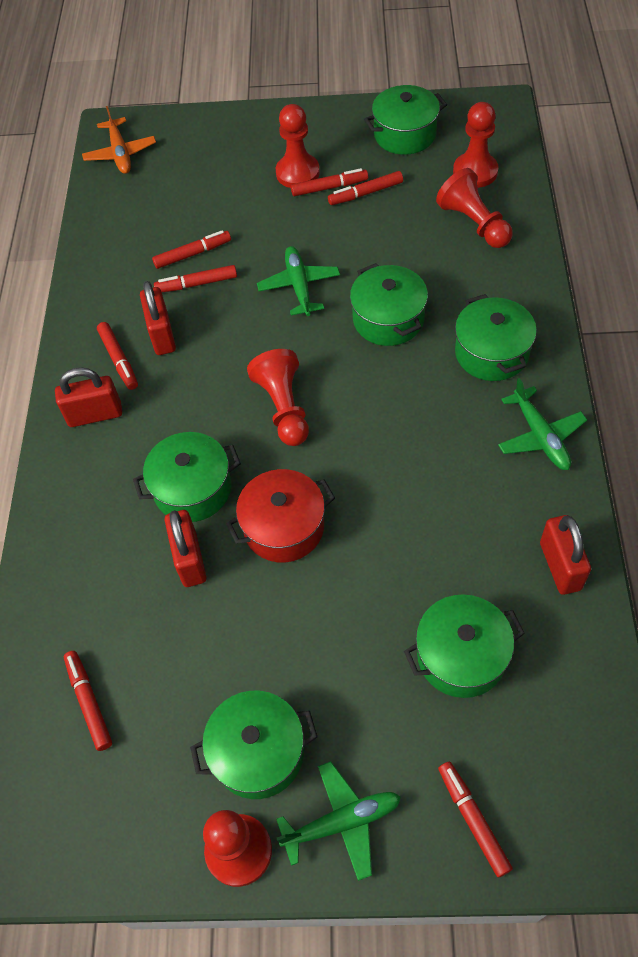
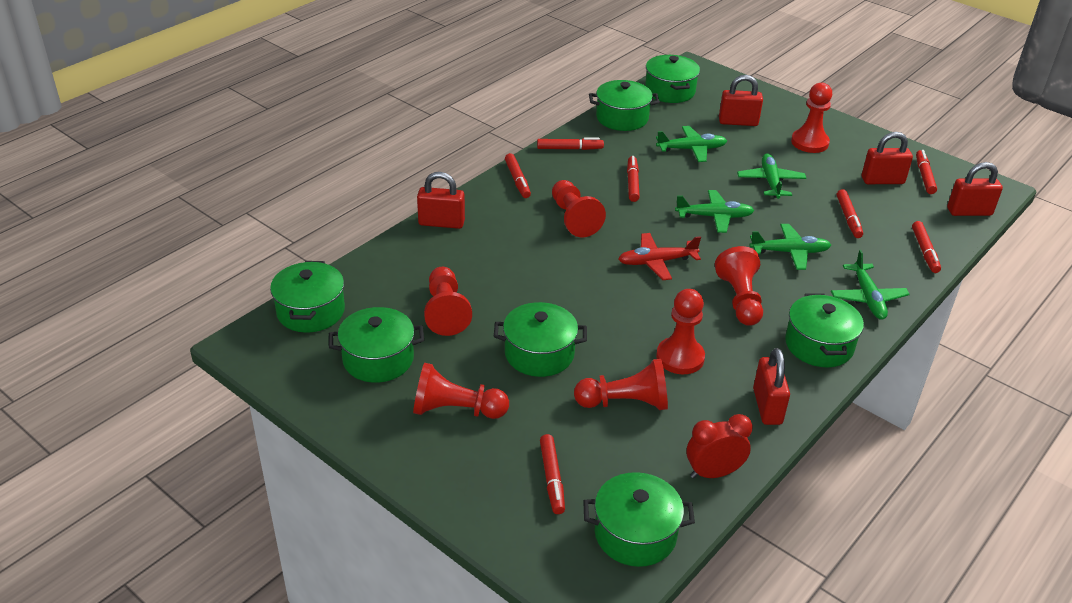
green plane: [257,246,340,316] [277,762,401,881] [498,378,587,470] = 3 -> [656,126,727,162] [675,190,754,233] [737,153,806,199] [749,224,831,270] [831,250,910,320] = 5
green pot: [133,432,241,522] [190,691,317,799] [350,263,428,346] [364,85,447,155] [404,594,525,698] [455,294,537,381] = 6 -> [270,261,345,333] [329,307,424,383] [494,302,587,377] [583,472,695,567] [589,80,660,131] [645,55,700,103] [785,293,864,367] = 7
orange plane: [82,106,156,174] = 1 -> none = 0
red clock: none = 0 -> [686,414,753,478] = 1
red padlock: [55,367,122,427] [140,281,176,355] [165,510,207,587] [540,515,591,595] = 4 -> [417,172,465,229] [719,75,763,126] [753,348,790,425] [862,132,913,184] [947,162,1003,216] = 5
red pawn: [203,810,272,887] [247,349,309,446] [276,104,320,188] [436,168,513,248] [453,102,499,188] = 5 -> [413,363,509,419] [424,267,472,336] [552,180,606,237] [574,359,668,410] [656,289,705,374] [715,246,763,326] [791,83,832,153] = 7
red plane: none = 0 -> [618,233,701,280] = 1
red pot: [226,469,335,563] = 1 -> none = 0

